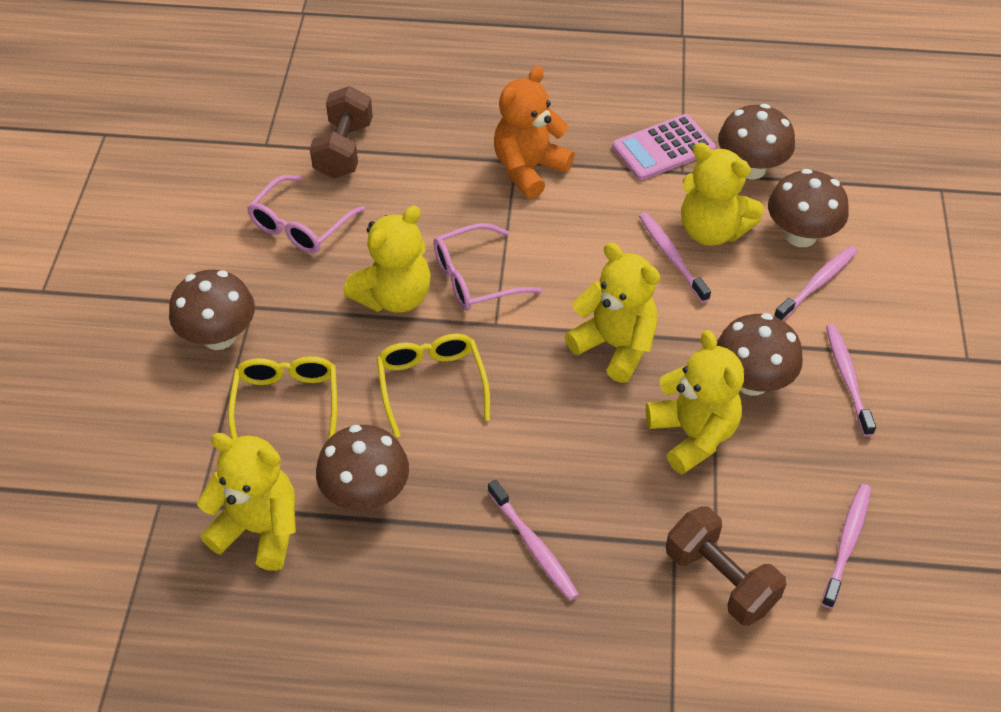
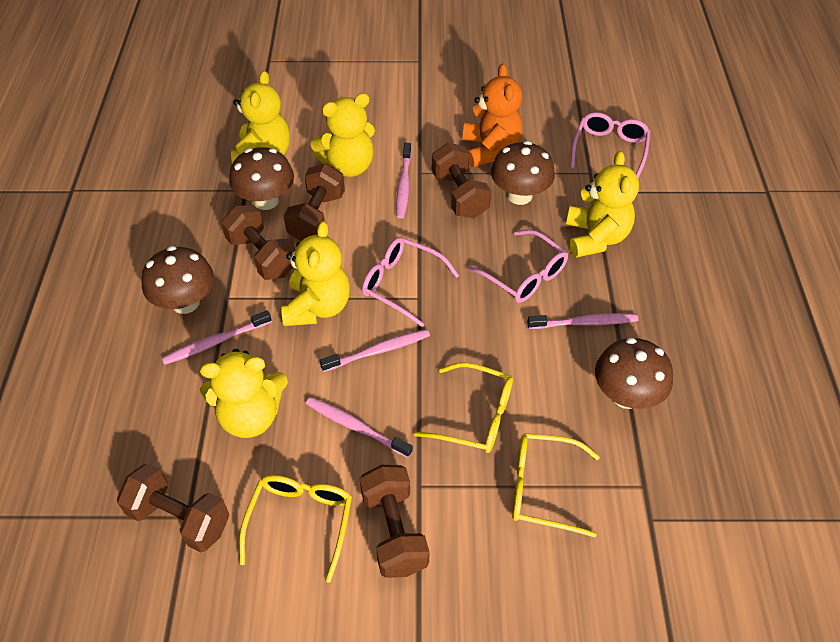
brown dumbbell: [310,86,373,179] [666,507,786,625] = 2 -> [117,463,230,552] [221,205,295,280] [284,163,345,241] [360,465,429,578] [432,143,491,219] = 5
brown mushroom: [169,270,255,350] [316,425,409,511] [717,313,803,395] [718,104,795,180] [768,169,849,247] = 5 -> [141,246,214,314] [229,147,294,210] [491,141,555,205] [595,338,673,409] = 4
pink calculator: [612,114,716,180] = 1 -> none = 0
pink glasses: [247,175,366,253] [433,223,542,311] = 2 -> [362,237,459,327] [467,229,568,303] [570,112,651,178] = 3
yellow glasses: [228,356,337,440] [377,334,490,438] = 2 -> [239,475,352,583] [414,362,513,453] [512,433,600,538] = 3

